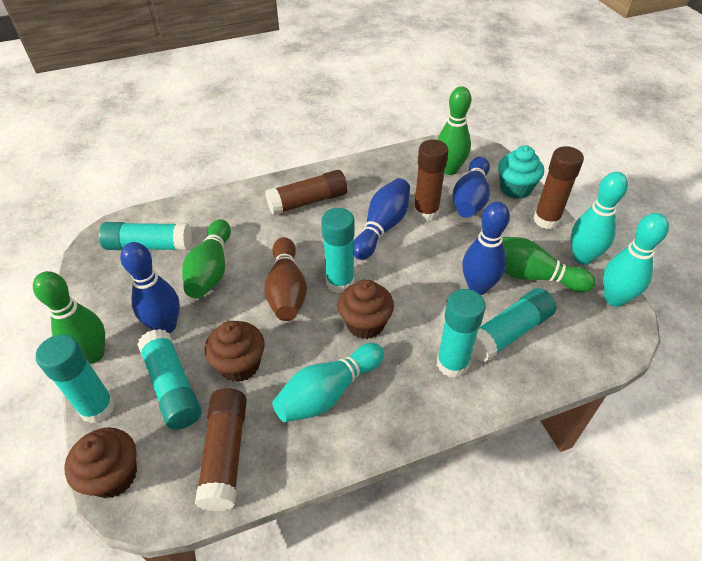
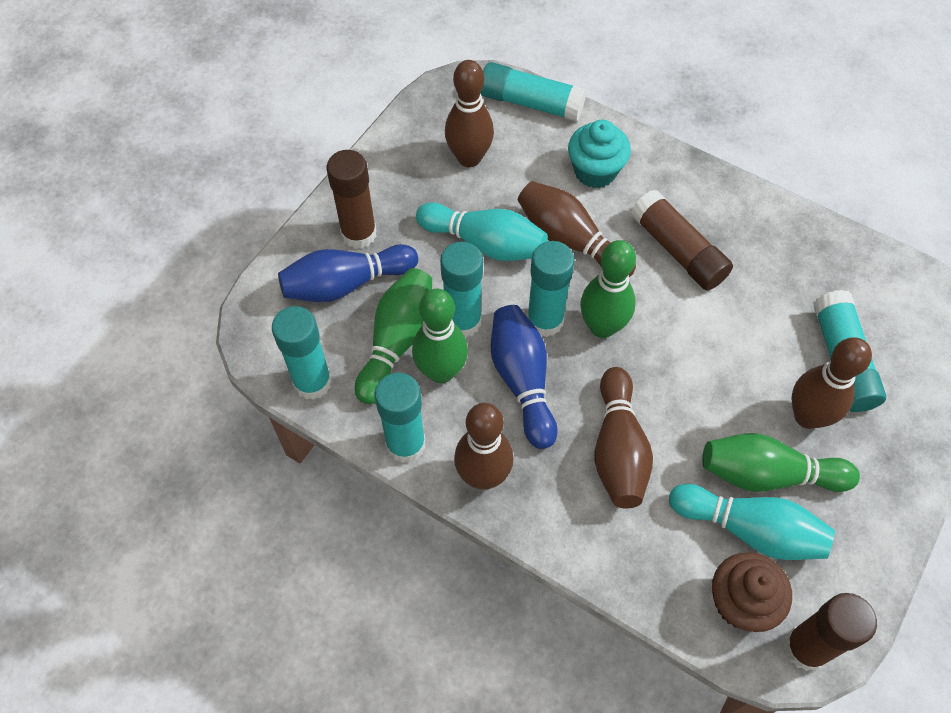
blue bowling pin: [120,242,180,333] [353,178,410,260] [453,157,490,218] [462,202,510,295] = 4 -> [278,244,418,302] [491,305,558,449] = 2
brown bowling pin: [264,237,307,321] = 1 -> [445,60,494,167] [454,403,514,490] [518,181,636,277] [594,367,653,508] [791,337,872,429] = 5
brown cupcake: [64,427,137,498] [205,321,265,382] [338,279,394,339] = 3 -> [712,552,792,632] = 1
brown glue stick: [195,388,247,511] [265,170,347,215] [413,140,449,222] [533,146,584,229] = 4 -> [327,150,377,249] [631,189,733,291] [784,593,877,671] = 3
turquoise bowling pin: [272,343,384,422] [571,172,628,265] [603,213,669,307] = 3 -> [416,202,548,261] [669,484,835,560] = 2

